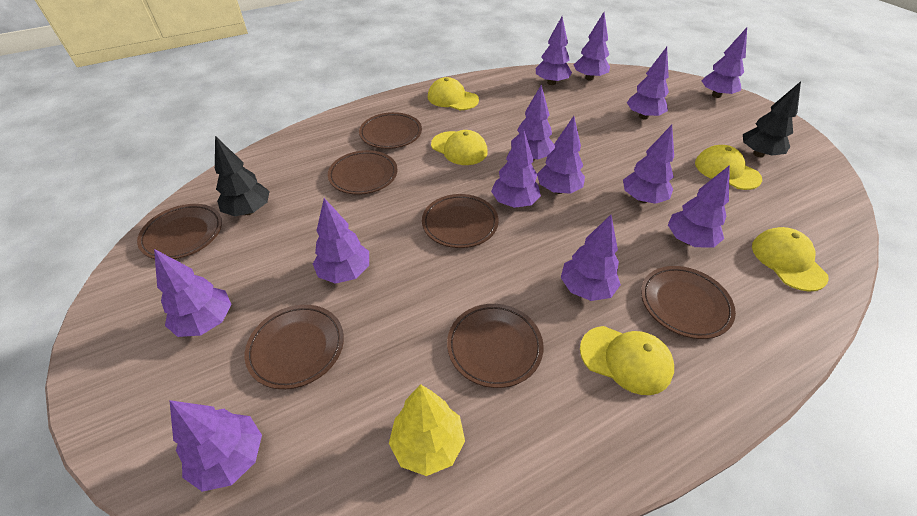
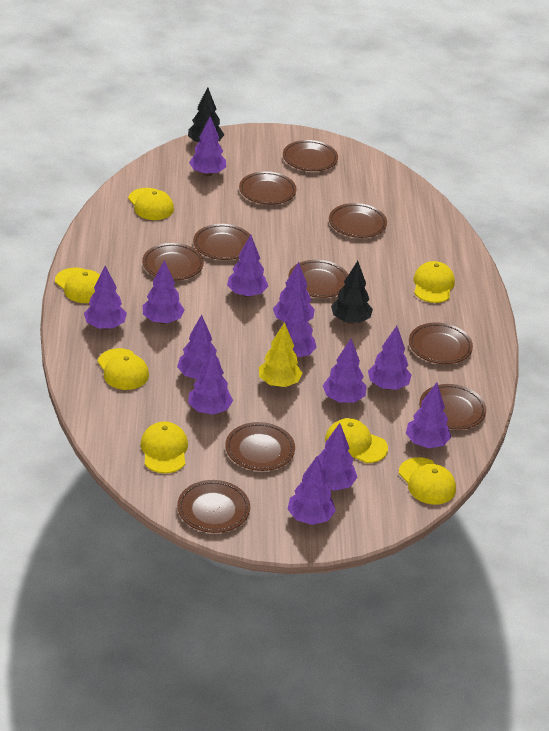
brown plate: [137,204,222,259] [245,305,344,389] [328,150,398,195] [359,112,422,149] [422,194,499,248] [447,304,543,388] [641,266,736,339] = 7 -> [142,243,204,281] [177,480,250,533] [193,224,250,260] [225,422,295,471] [239,171,297,205] [283,140,338,171] [288,260,348,298] [329,203,387,238] [409,322,473,364] [419,384,486,430] = 10
yellow cap: [428,77,479,110] [431,130,488,165] [580,326,674,395] [695,145,762,190] [752,227,829,291] = 5 -> [55,268,100,303] [98,348,149,390] [128,188,174,220] [140,421,188,474] [325,418,388,463] [399,457,456,505] [413,261,455,303] = 7

